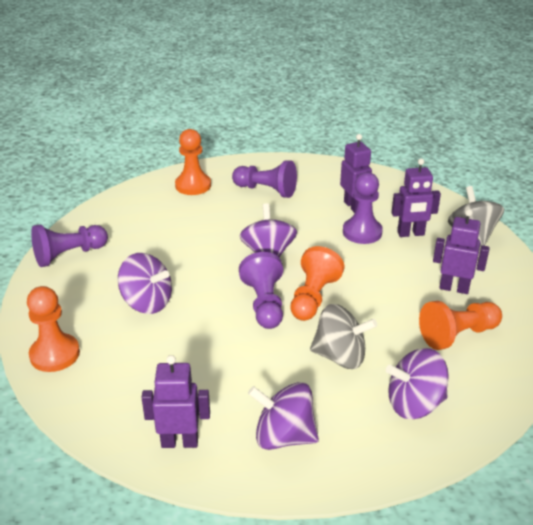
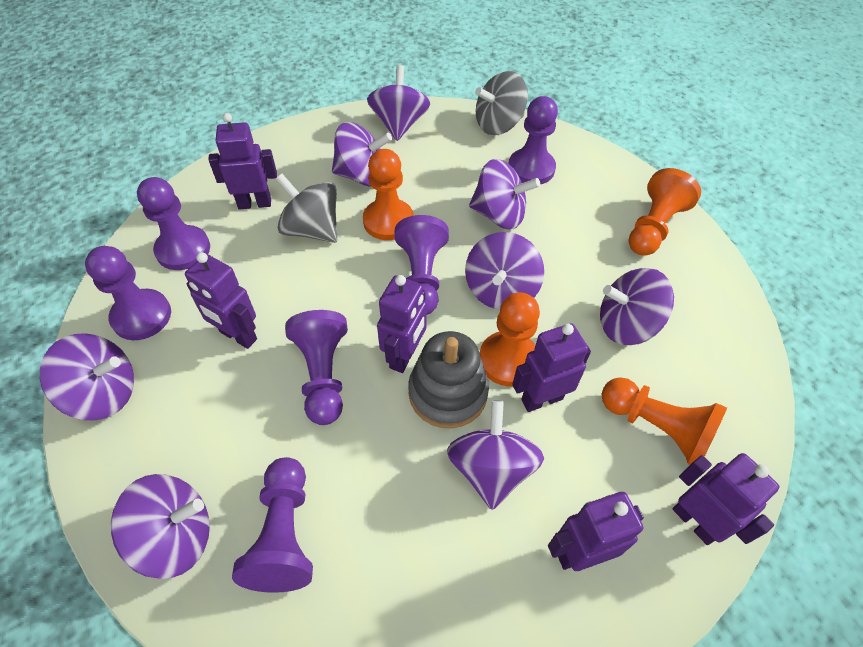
grey stacking toy: none = 0 -> [408,331,489,428] = 1
purple pawn: [31,225,108,267] [232,160,297,198] [239,252,283,329] [343,172,383,244] = 4 -> [85,246,171,340] [137,177,210,270] [232,457,313,593] [285,310,348,425] [395,215,449,315] [508,96,558,185] = 6
purple robot: [141,355,210,448] [340,134,372,213] [391,159,441,237] [433,209,490,294] = 4 -> [185,252,257,349] [208,113,277,210] [377,275,427,373] [512,323,591,412] [548,492,644,571] [672,453,780,545] = 6
purple spinning top: [118,253,172,314] [240,203,297,257] [248,382,319,450] [386,348,449,419] = 4 -> [40,333,134,421] [111,474,210,579] [332,122,392,186] [367,65,431,141] [447,400,544,510] [465,232,544,310] [469,159,540,229] [600,268,674,345] = 8

